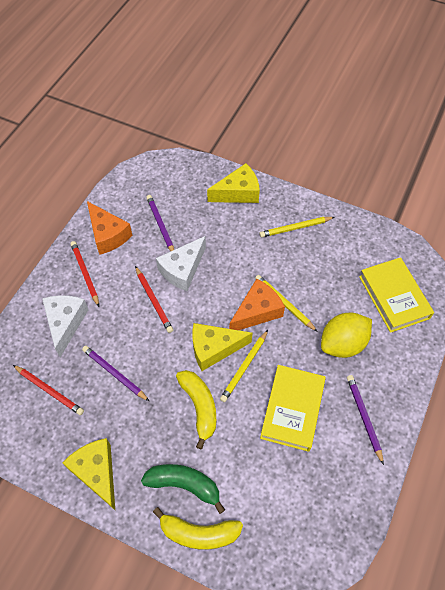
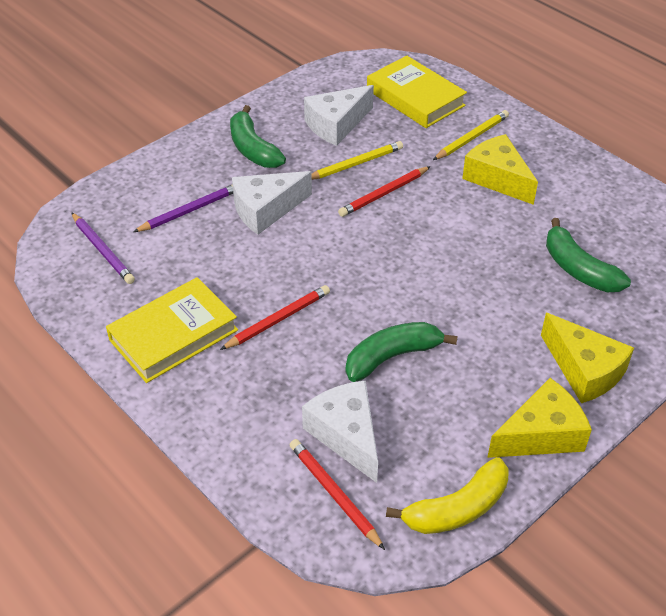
green banana: [141,464,225,514] = 1 -> [230,105,286,168] [346,322,458,382] [546,218,631,292] = 3
orange cheese: [87,201,132,255] [229,279,285,330] = 2 -> none = 0
purple pencil: [82,346,149,401] [146,195,174,251] [347,375,384,465] = 3 -> [71,212,135,284] [133,185,233,232] = 2
white cheese: [42,295,89,357] [156,236,206,291] = 2 -> [232,171,312,235] [302,380,378,483] [304,85,374,146] = 3
yellow banana: [153,507,243,550] [176,370,216,449] = 2 -> [386,457,509,534] = 1
yellow lemon: [321,313,372,358] = 1 -> none = 0
yellow pencil: [220,330,268,402] [255,275,318,332] [259,217,334,237] = 3 -> [311,141,403,180] [433,110,509,160] = 2

